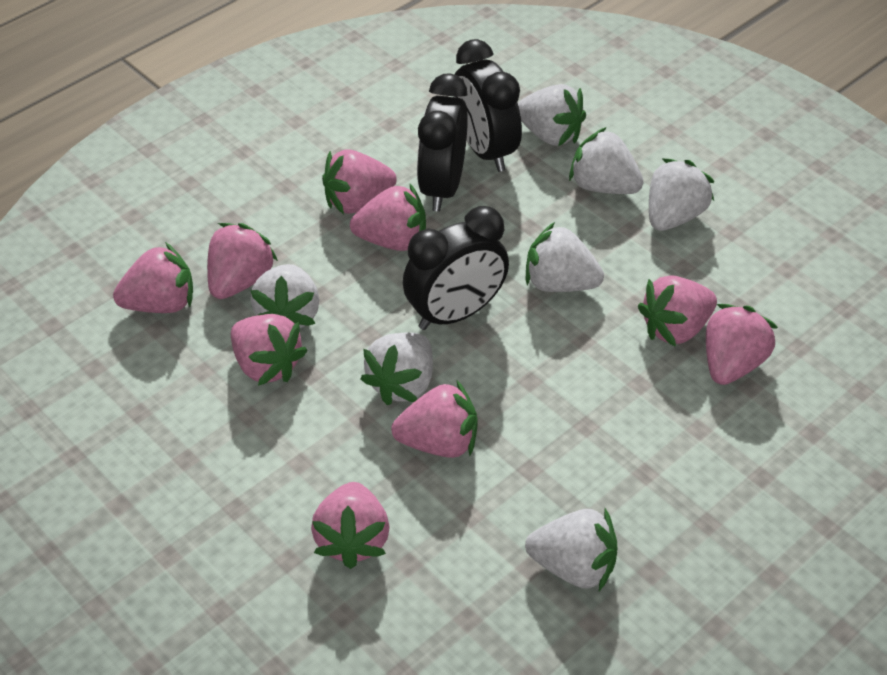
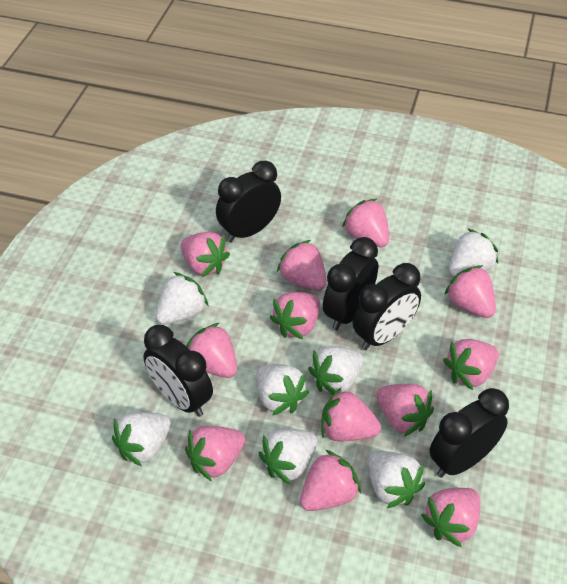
black clock: [403,206,509,330] [417,73,468,211] [453,39,522,172] = 3 -> [143,325,213,417] [216,161,281,242] [323,237,378,330] [353,263,421,350] [429,388,509,478] = 5
pink strawberry: [113,242,193,313] [207,223,278,299] [231,314,308,386] [311,482,389,569] [322,149,397,214] [350,184,426,251] [391,381,477,458] [638,275,717,347] [706,304,778,385] = 9 -> [181,232,230,277] [185,426,245,481] [186,323,237,378] [270,292,320,339] [277,240,327,291] [300,450,361,511] [321,388,381,441] [342,199,389,247] [377,384,434,437] [421,488,480,547] [443,339,499,390] [444,265,496,318] = 12

